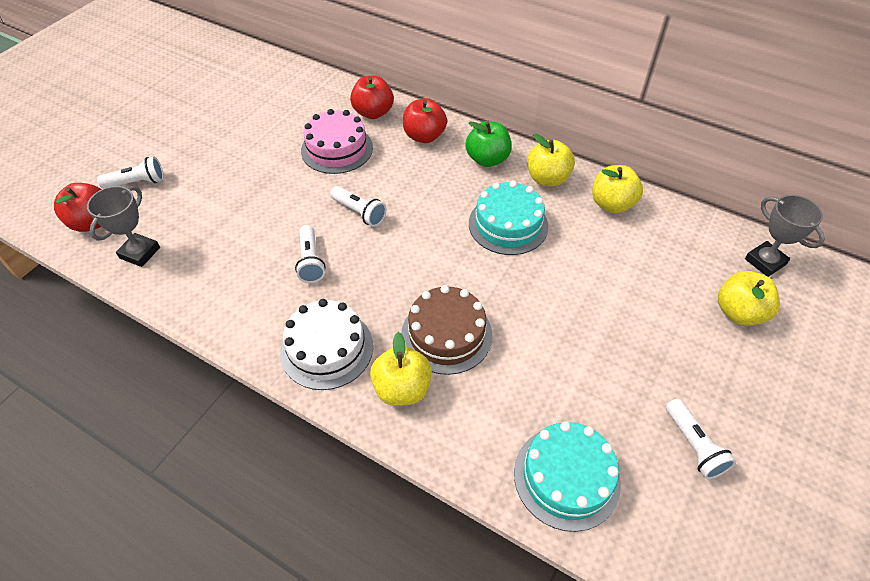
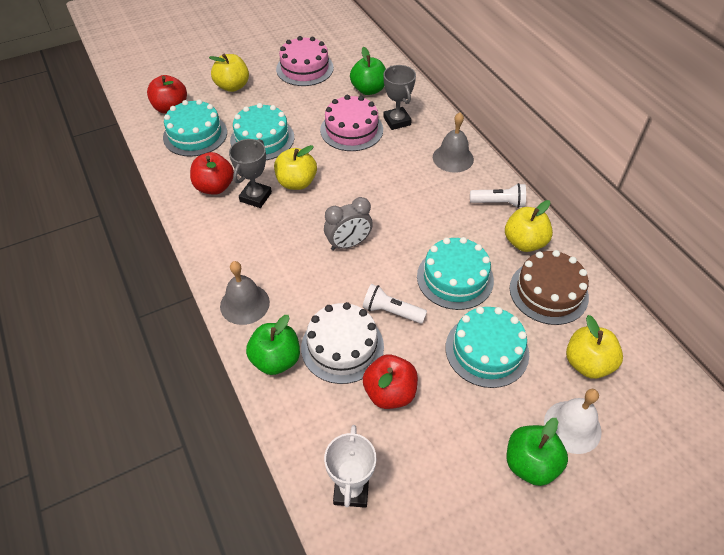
green apple: [465,121,512,167] = 1 -> [246,315,300,375] [350,47,386,95] [507,418,568,486] = 3
grey bell: none = 0 -> [220,261,270,325] [433,112,474,173] = 2
grey clock: none = 0 -> [324,197,373,250] = 1
pink cake: [301,109,373,174] = 1 -> [276,36,334,86] [320,95,383,151] = 2
turquoise cake: [469,181,548,255] [514,421,621,532] = 2 -> [163,99,227,157] [230,103,294,160] [417,237,494,310] [446,307,529,388] = 4
white bell: none = 0 -> [544,389,602,454] = 1
white flashlight: [97,157,164,189] [295,225,326,283] [330,186,387,227] [666,399,736,479] = 4 -> [363,284,427,324] [470,183,526,208] = 2
white trophy: none = 0 -> [324,425,376,508] = 1

